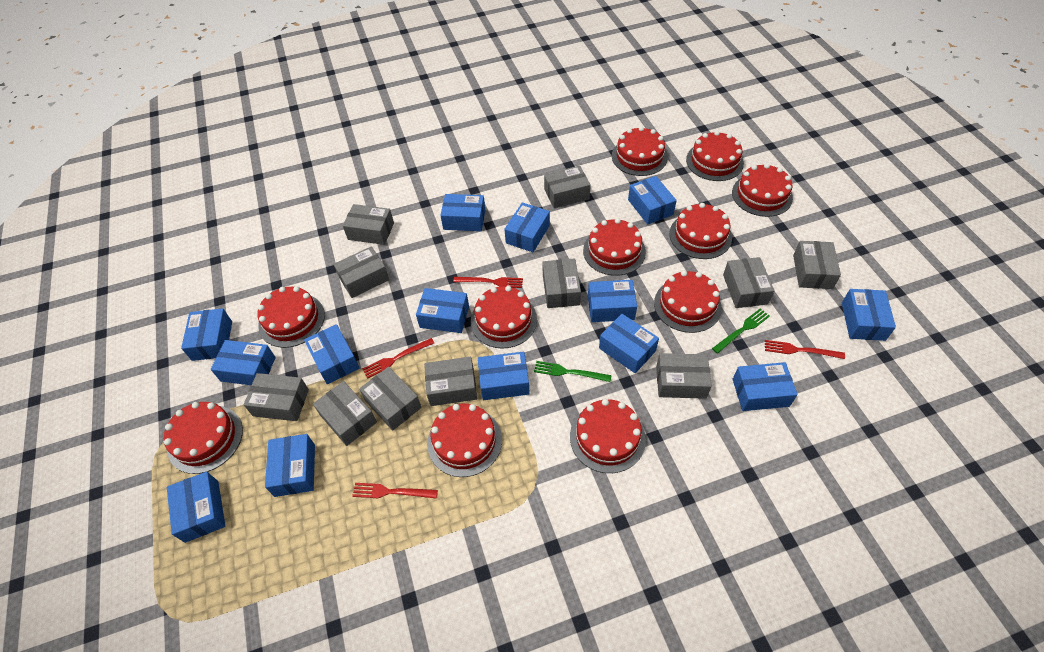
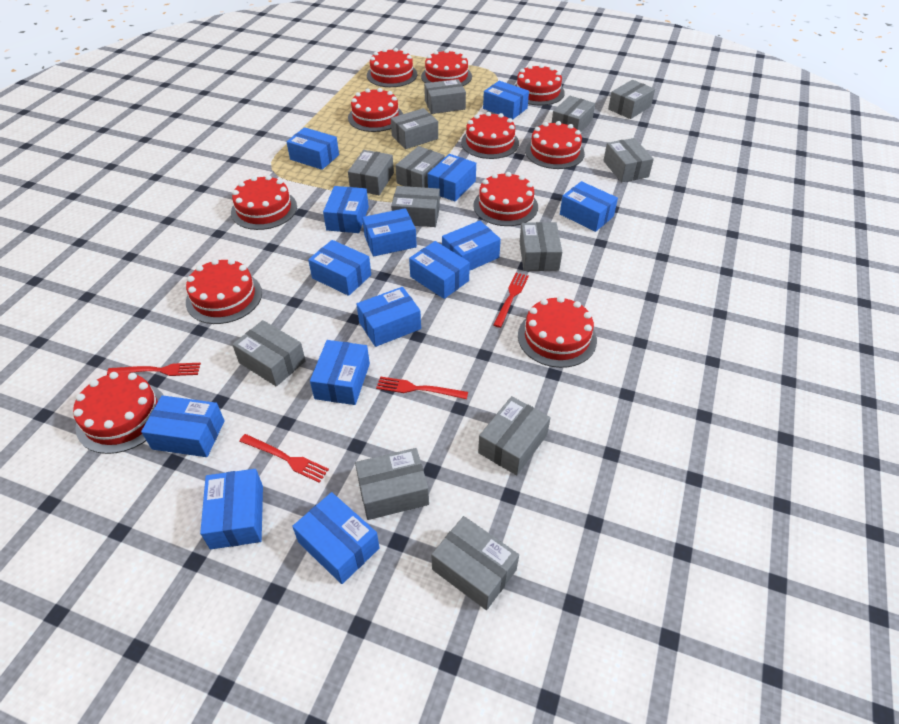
green fork: [534,361,612,382] [712,308,770,354] = 2 -> none = 0
grey box: [243,373,309,421] [313,381,377,446] [334,246,389,298] [343,204,394,245] [359,367,421,431] [424,357,477,406] [542,258,581,308] [544,166,591,208] [656,353,712,399] [723,257,774,308] [793,241,841,289] = 11 -> [232,320,306,387] [348,150,394,195] [355,448,429,520] [391,108,438,149] [391,186,440,227] [395,146,445,188] [424,79,466,114] [431,516,519,610] [478,396,551,475] [519,222,562,271] [552,96,595,132] [603,138,654,182] [608,80,655,119] = 13

